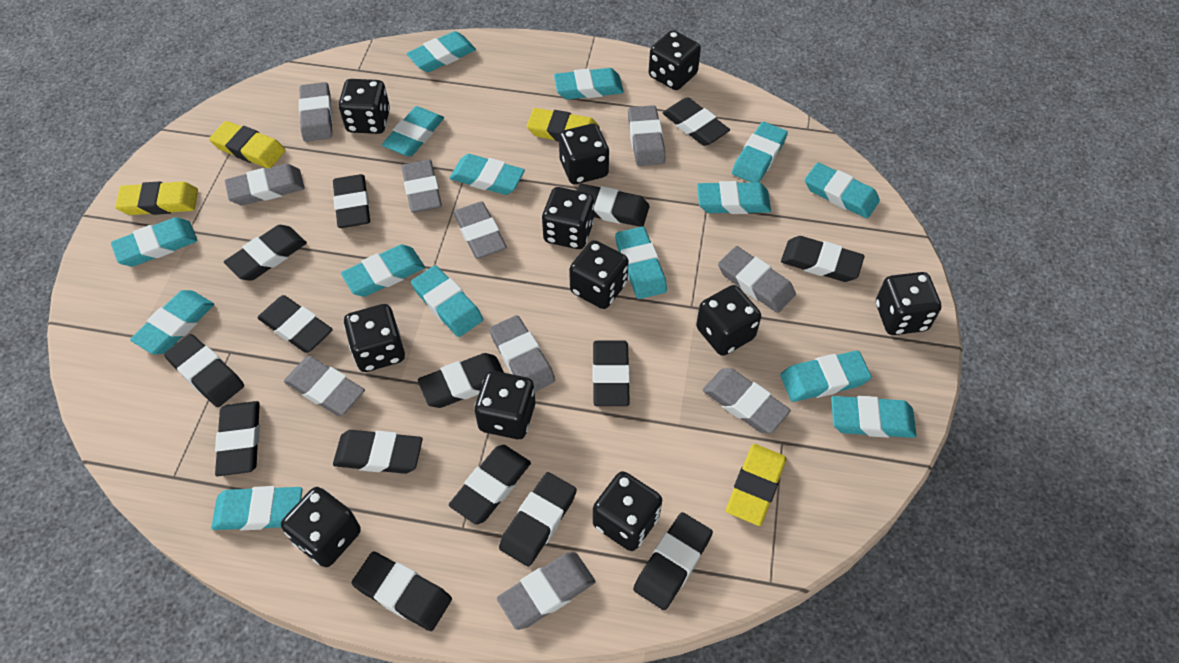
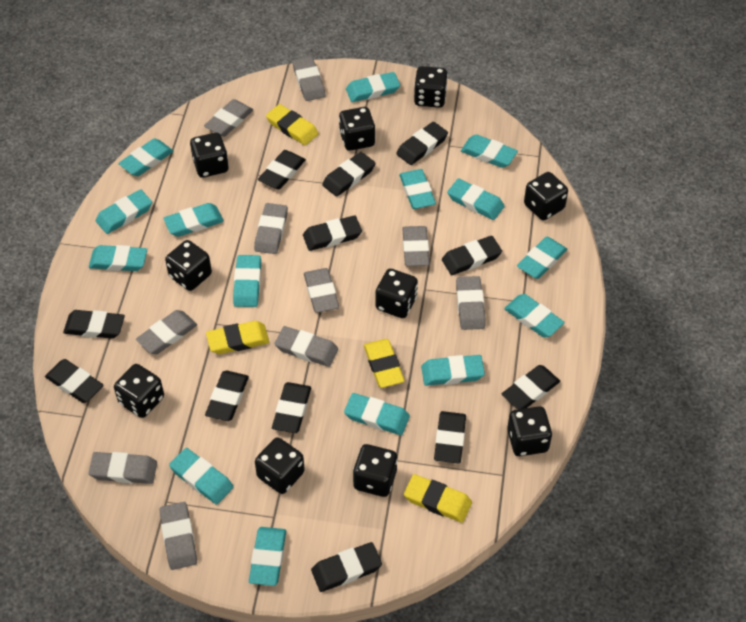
black dice: [281,487,361,567] [338,79,390,134] [344,304,405,372] [474,371,535,439] [542,187,595,249] [559,124,609,184] [569,240,629,309] [593,471,662,551] [649,30,701,90] [696,285,761,356] [876,272,941,335] = 11 -> [114,364,164,418] [165,240,212,291] [190,133,229,178] [255,437,305,494] [339,107,375,151] [353,444,398,497] [376,269,418,318] [414,66,448,108] [507,406,552,456] [524,172,568,220] = 10
black eraser: [164,334,244,407] [215,401,260,476] [224,225,307,281] [258,295,333,353] [333,174,370,228] [333,430,423,474] [352,551,452,631] [418,353,504,408] [449,445,531,525] [499,472,577,567] [577,184,650,227] [593,341,630,406] [633,512,713,610] [662,97,730,146] [781,236,865,282] = 15 -> [45,359,104,403] [63,310,125,339] [205,371,249,421] [258,150,306,189] [272,382,311,433] [303,215,362,251] [311,542,382,592] [322,152,376,197] [396,122,448,165] [434,411,466,463] [442,236,502,275] [501,365,560,410] = 12

